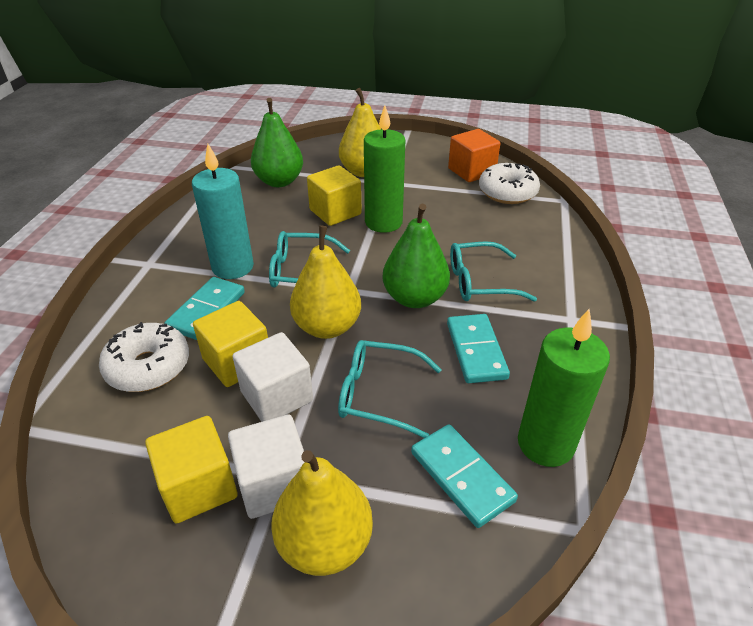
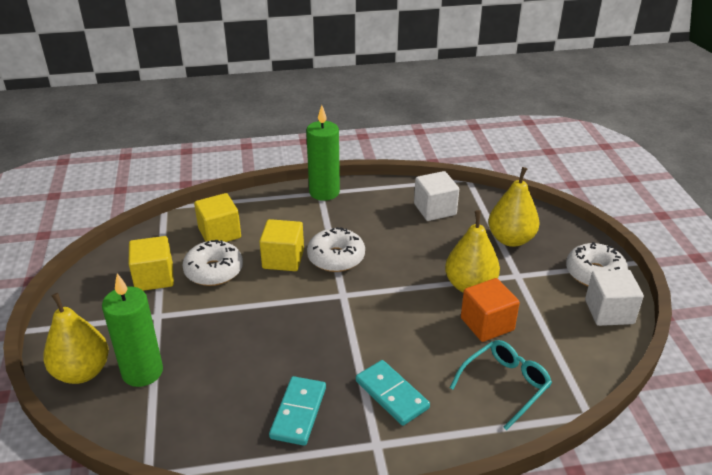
green pear: [251,98,303,187] [382,204,450,308] = 2 -> none = 0
turquoise candle: [192,144,254,279] = 1 -> none = 0
turquoise domino: [165,277,245,340] [411,424,518,528] [447,314,510,383] = 3 -> [269,376,326,446] [356,360,430,426] = 2
turquoise glasses: [269,231,350,287] [338,340,442,438] [450,241,537,301] = 3 -> [450,340,552,430] = 1
white donut: [99,322,189,392] [479,163,540,204] = 2 -> [182,240,243,286] [307,227,365,272] [566,242,628,286] = 3

